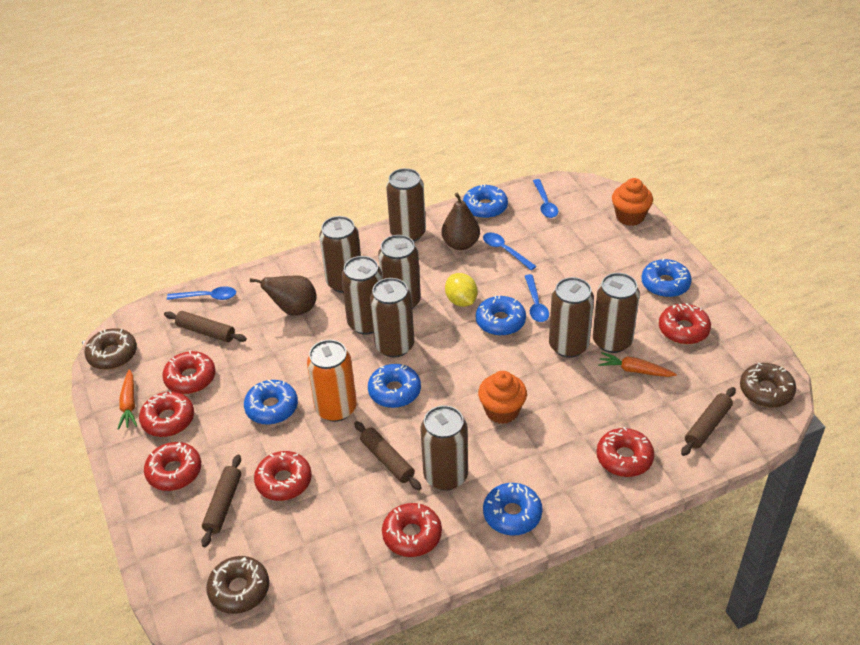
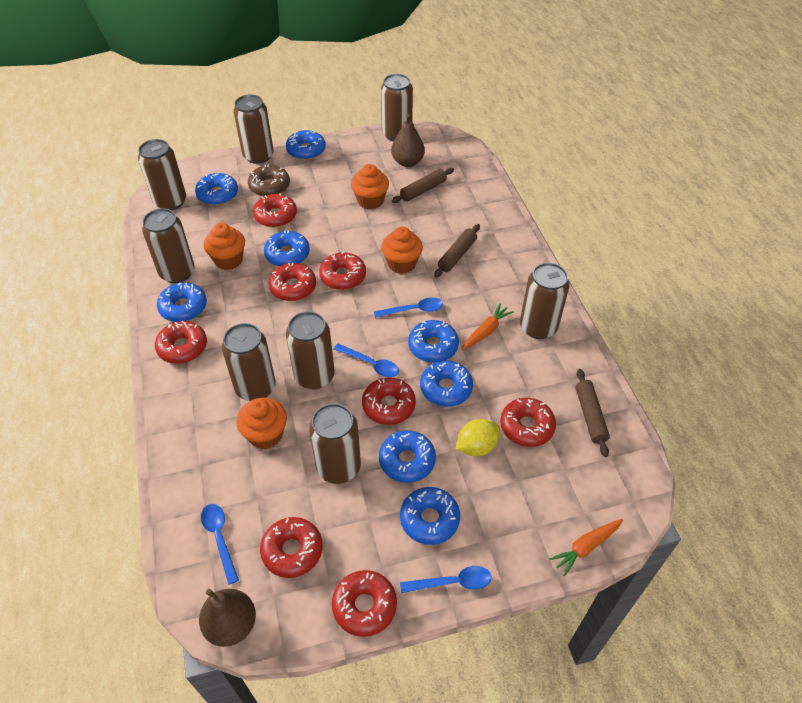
blue donut: [244,380,298,425] [368,364,421,408] [463,184,508,219] [476,295,526,336] [483,483,543,535] [641,258,692,297] = 6 -> [157,282,207,322] [195,173,238,205] [264,230,310,266] [286,130,326,160] [379,430,436,483] [400,487,460,545] [408,320,459,363] [420,361,473,407] = 8
brown donut: [84,328,137,370] [206,556,269,614] [740,362,796,408] = 3 -> [248,164,290,197] = 1
brown rolling pin: [164,311,247,342] [201,454,241,547] [354,421,422,490] [681,387,736,456] = 4 -> [392,168,454,203] [434,224,480,277] [575,369,610,457] = 3
orange can: [307,340,357,422] = 1 -> none = 0
orange cupcake: [478,371,527,424] [612,178,653,226] = 2 -> [204,223,245,270] [236,398,287,449] [351,164,389,209] [381,227,423,274] = 4
red donut: [139,391,194,437] [144,442,201,491] [162,351,216,394] [254,451,312,501] [382,503,442,557] [596,427,654,477] [659,303,711,344] = 7 -> [155,321,207,364] [253,193,297,227] [260,517,323,578] [268,263,316,301] [319,251,366,290] [332,570,397,637] [362,377,416,425] [500,398,556,447] = 8

